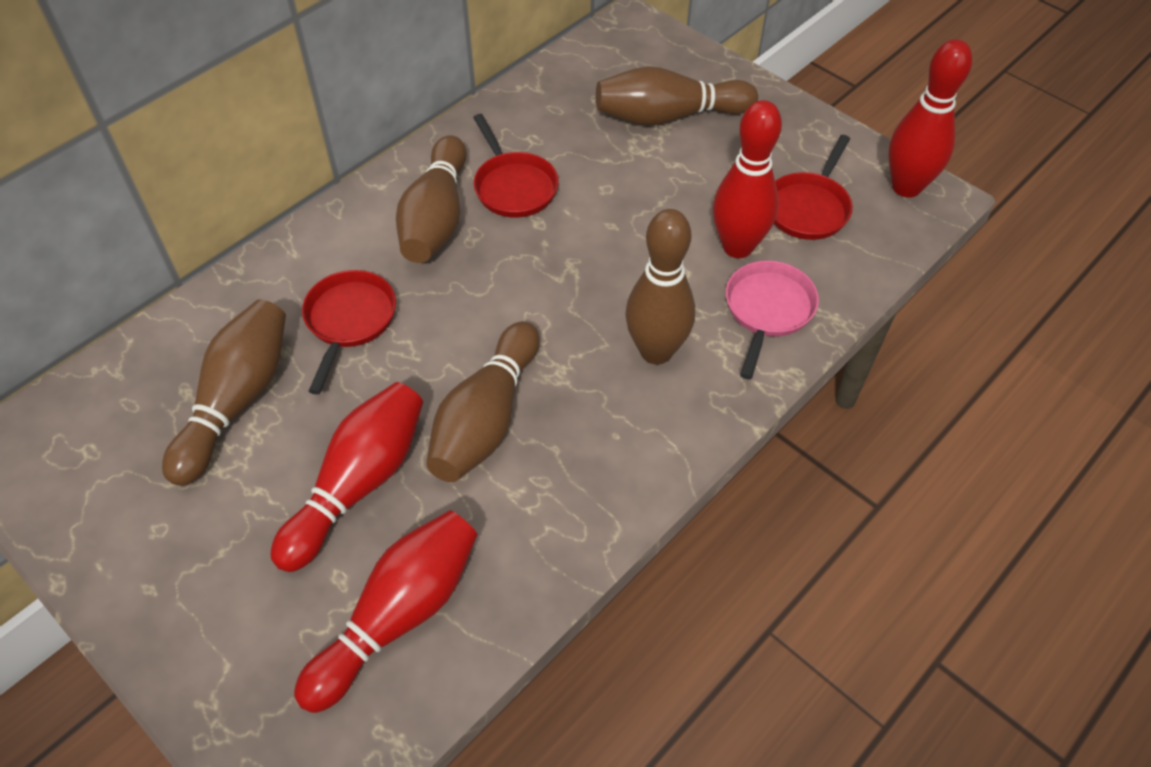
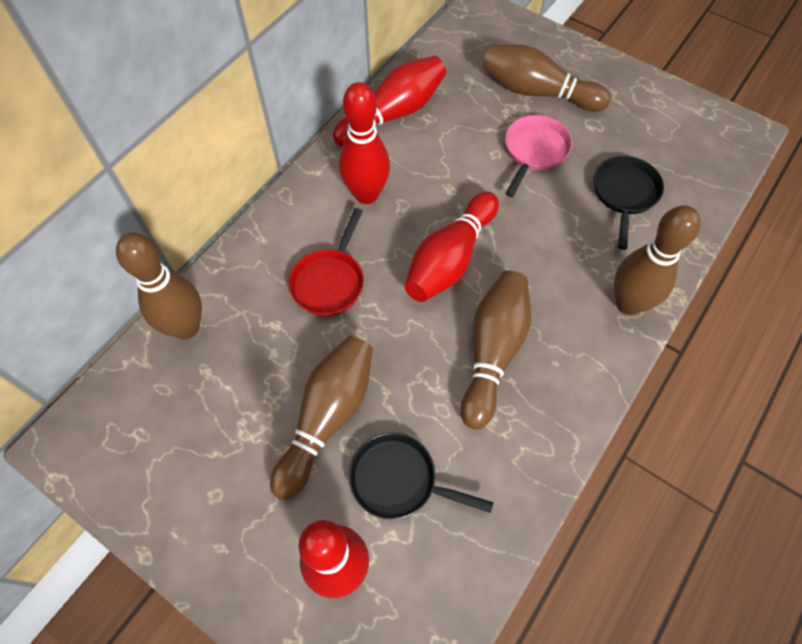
black pan: none = 0 -> [349,433,494,520] [594,156,664,250] = 2
red pan: [302,270,396,395] [473,114,559,218] [774,135,853,240] = 3 -> [289,208,364,316] = 1

